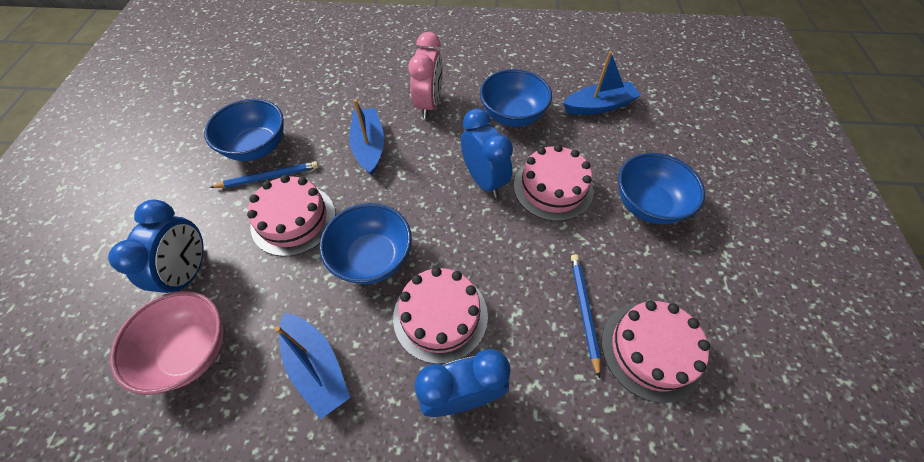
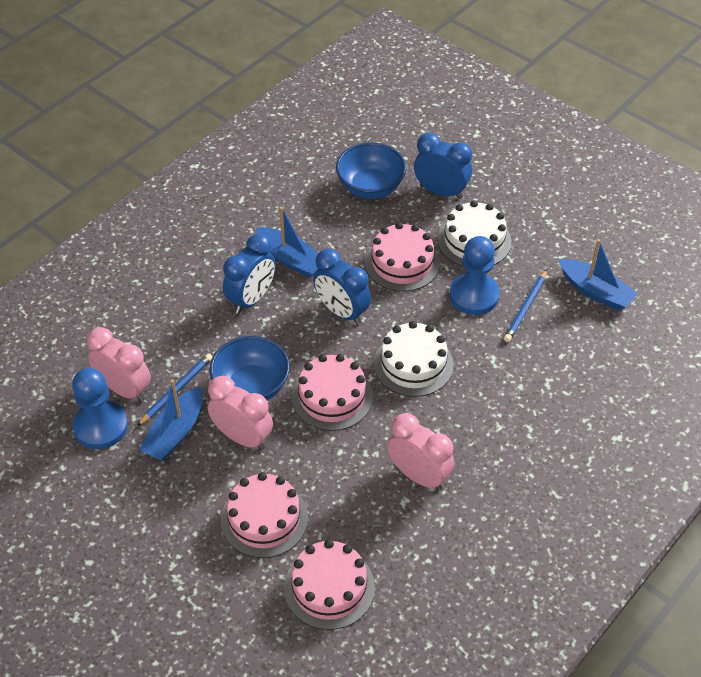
blue bowl: [204,99,284,161] [319,203,412,284] [480,69,552,127] [618,153,705,224] = 4 -> [209,336,290,401] [336,142,406,199] = 2
blue pawn: none = 0 -> [72,368,128,449] [449,236,500,315] = 2
pink bowl: [110,291,223,395] = 1 -> none = 0
pink clock: [409,32,443,119] = 1 -> [87,327,151,402] [208,376,273,450] [387,413,454,491] = 3
white cake: none = 0 -> [374,321,454,397] [437,200,511,267] = 2

